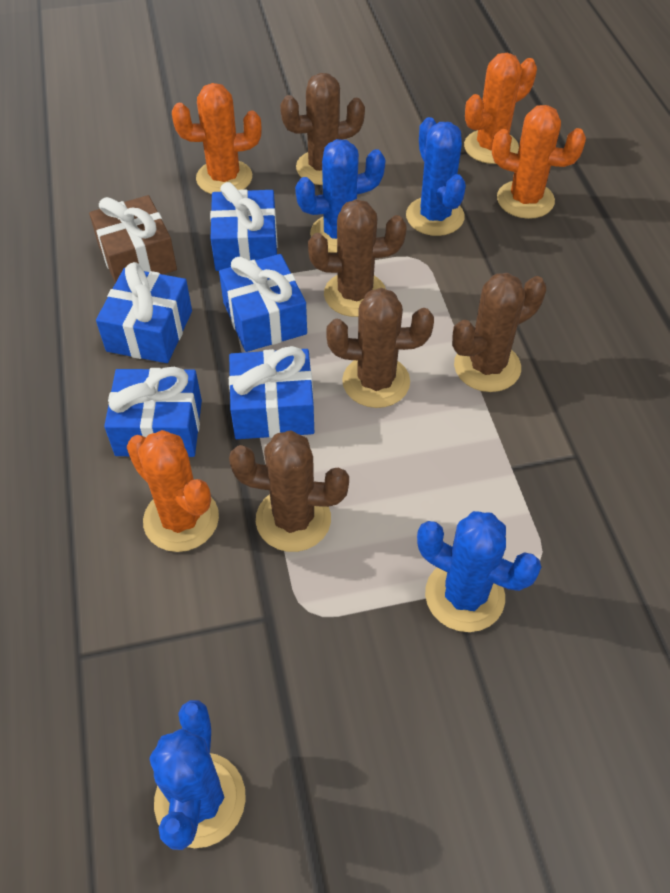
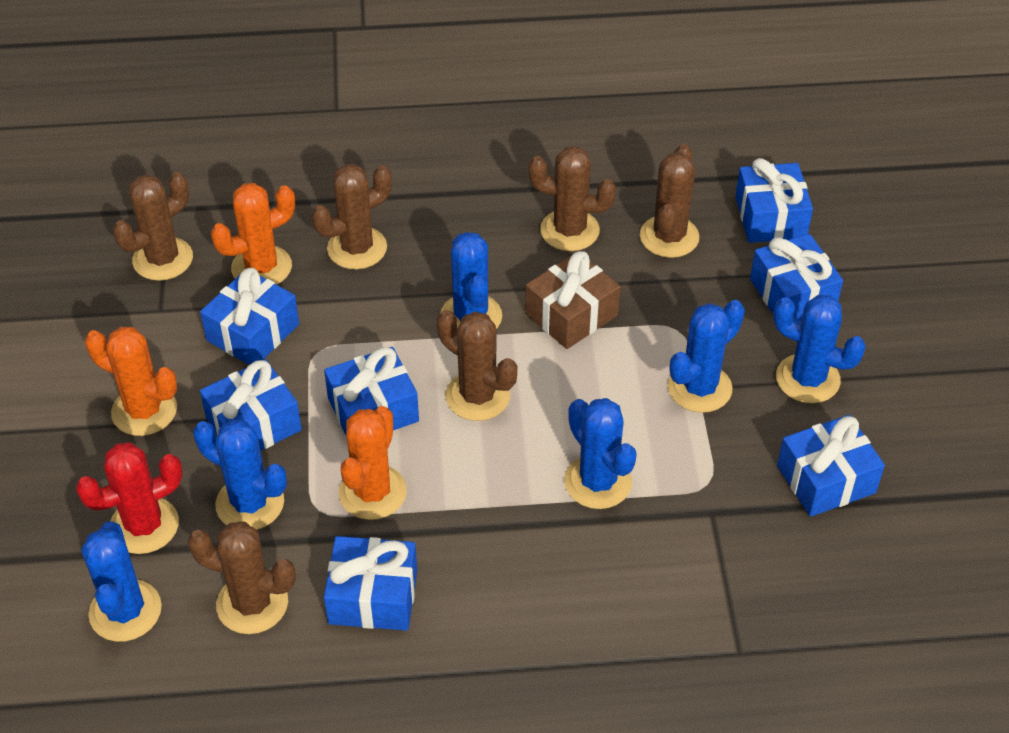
blue cactus: [150,700,246,850] [295,139,386,253] [406,117,466,236] [417,511,541,632] = 4 -> [81,521,162,642] [193,420,287,530] [440,232,502,329] [564,398,637,509] [668,300,745,413] [773,295,866,403] = 6
blue gift: [96,262,192,363] [104,367,202,457] [210,182,278,271] [219,254,307,352] [229,346,314,439] = 5 -> [200,268,299,365] [200,359,302,451] [324,347,419,435] [324,536,417,631] [735,158,813,243] [750,234,843,321] [777,415,885,517] = 7
brown cactus: [229,430,349,552] [280,73,365,185] [308,199,407,317] [326,288,434,408] [452,273,546,392] = 5 -> [113,172,193,281] [187,521,296,634] [312,164,392,269] [437,310,517,421] [528,146,616,251] [640,144,699,258] = 6
orange cactus: [127,430,219,552] [172,83,262,194] [464,53,537,164] [492,105,586,219] = 4 -> [85,327,177,436] [211,183,295,285] [339,406,407,520] = 3
red cactus: none = 0 -> [76,442,183,554] = 1

